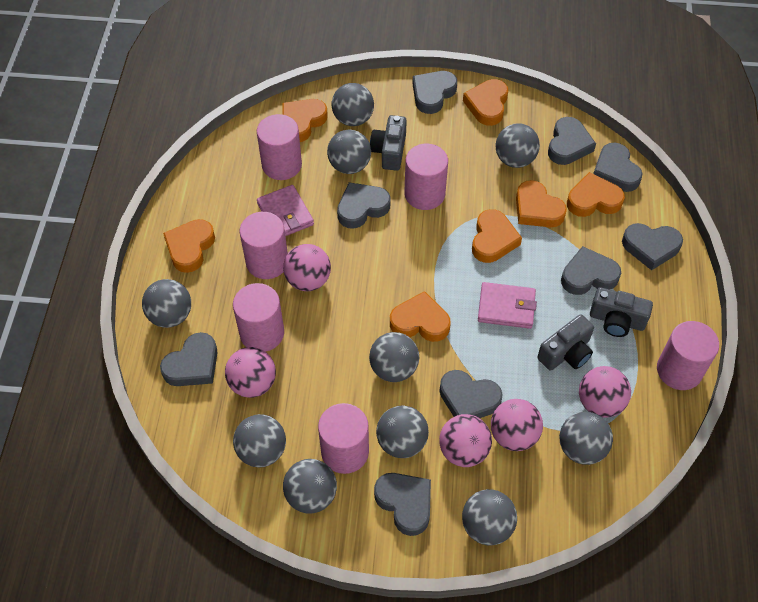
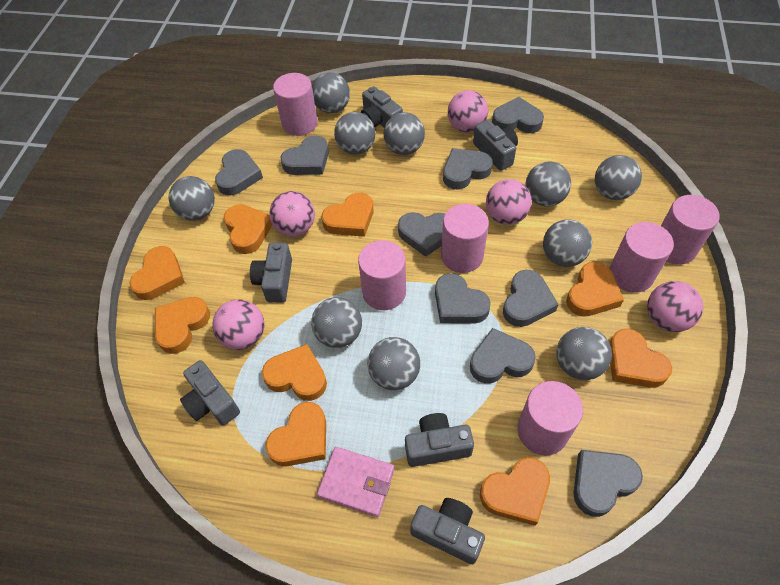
grey camera: [370,115,407,171] [537,314,594,371] [590,287,653,337] = 3 -> [180,360,240,425] [250,243,292,303] [361,86,403,128] [405,413,474,467] [410,498,485,564] [473,120,518,171] = 6
orange heart: [163,219,215,273] [282,99,328,142] [390,291,451,342] [463,79,508,126] [472,209,522,263] [516,180,567,227] [567,172,625,217] = 7 -> [129,246,185,300] [155,297,210,354] [224,204,272,254] [262,344,327,401] [265,402,326,466] [322,193,373,237] [480,457,550,526] [566,262,624,317] [609,329,672,388] = 9
pink wallet: [257,185,314,236] [478,282,537,329] = 2 -> [317,447,395,517] = 1

